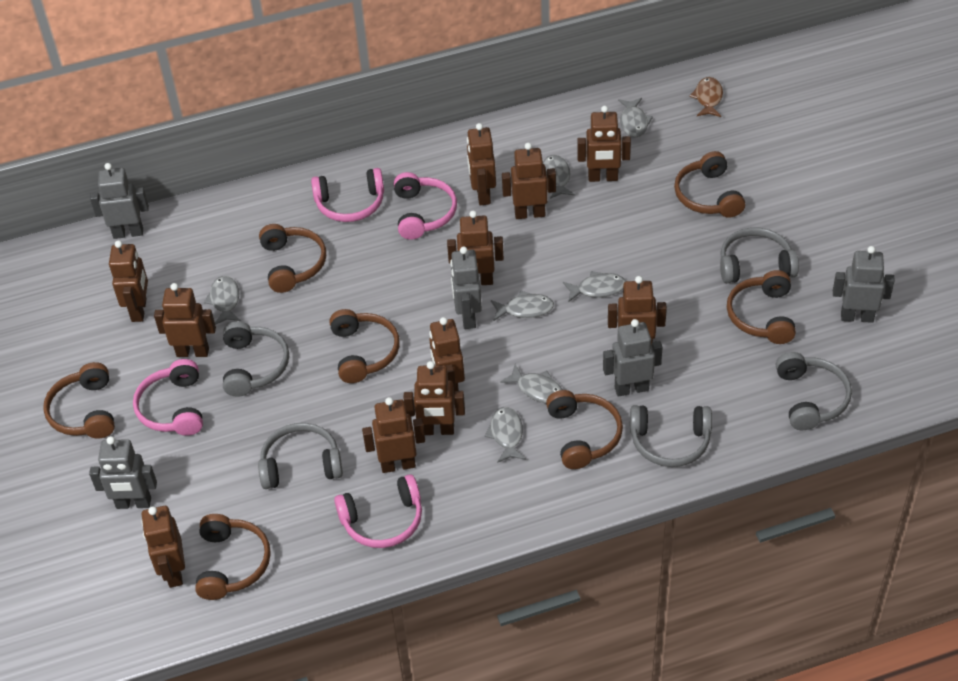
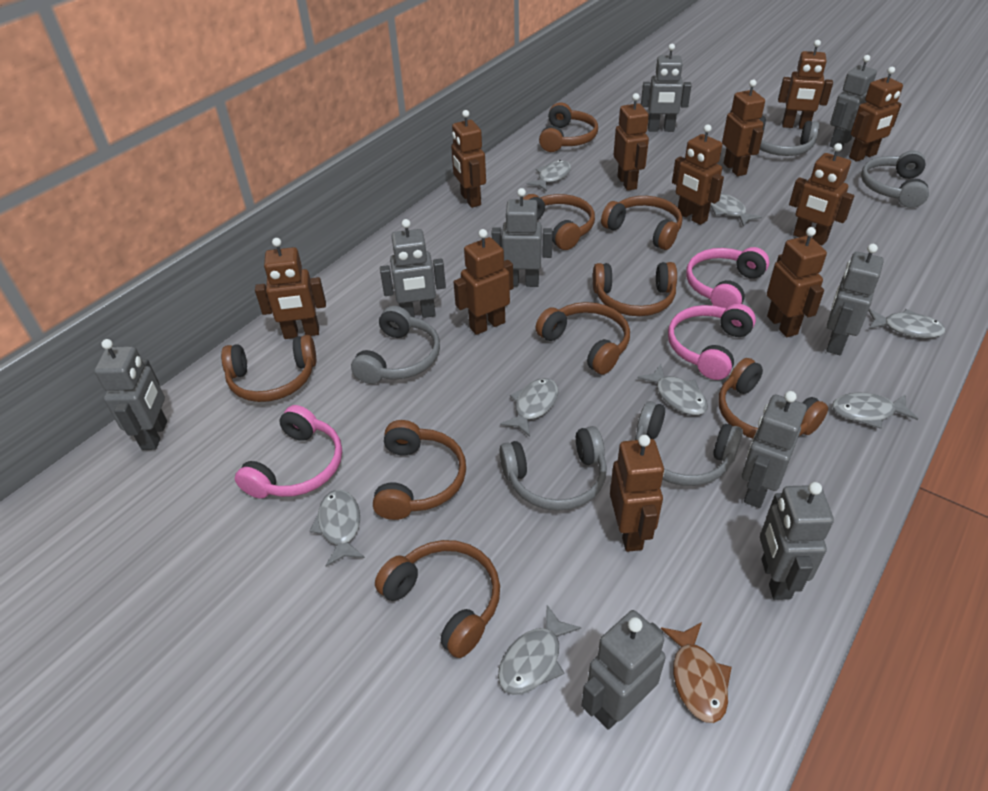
brown headphones: [43,362,115,439] [195,514,271,600] [259,224,326,293] [330,309,400,383] [546,390,623,469] [674,151,745,218] [727,270,796,344] = 7 -> [221,335,316,402] [373,420,466,520] [375,540,500,658] [523,194,595,250] [536,302,630,375] [539,102,598,152] [593,262,677,316] [601,196,682,250] [718,358,828,439] = 9
grey fish: [204,276,241,325] [485,407,526,463] [491,291,554,321] [500,364,563,403] [543,155,575,199] [563,271,626,302] [618,98,653,137] = 7 -> [310,490,365,566] [498,605,581,695] [500,378,559,437] [527,160,571,192] [637,364,708,415] [710,193,762,227] [832,392,918,429] [868,309,946,338] = 8
grey robot: [89,436,157,509] [90,163,149,239] [450,247,482,329] [603,319,662,397] [833,246,895,323] = 5 -> [94,339,167,450] [380,219,446,318] [492,188,553,287] [581,610,666,730] [641,44,692,132] [742,391,807,508] [760,482,834,600] [826,244,884,355] [830,55,877,148] = 9
pink headphones: [133,359,203,436] [311,168,384,222] [334,474,422,548] [394,172,457,240] = 4 -> [235,405,342,499] [668,304,756,380] [686,247,769,308] = 3

